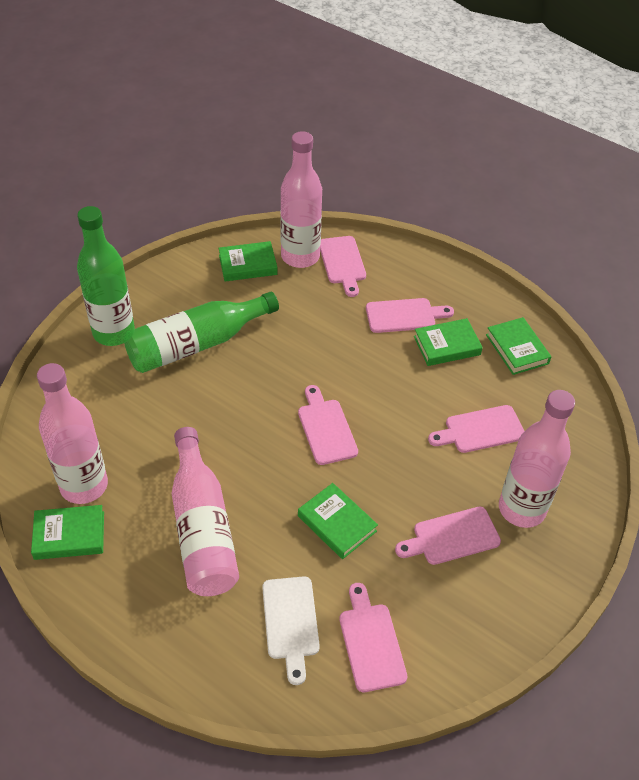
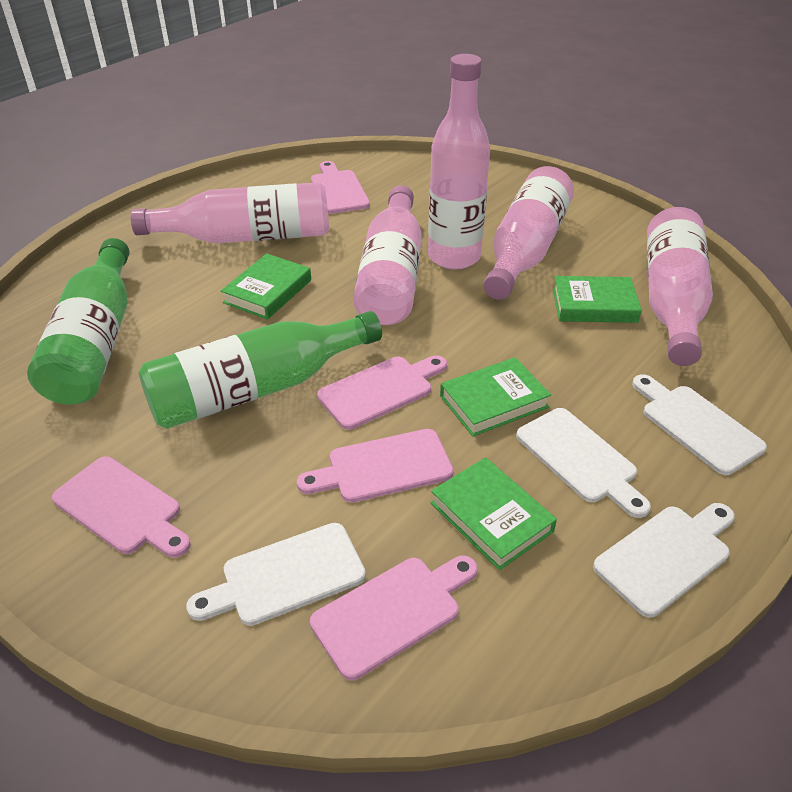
green book: [31,505,104,560] [218,241,278,281] [298,483,378,559] [414,318,483,366] [486,317,551,375] = 5 -> [221,253,311,320] [431,457,557,570] [440,357,551,436] [553,276,642,323] = 4
pink bottle: [37,363,108,504] [172,427,239,596] [280,131,322,268] [499,390,575,528] = 4 -> [130,182,329,243] [353,185,422,325] [428,54,490,269] [483,166,574,300] [647,207,713,366] = 5
pink cutting board: [298,385,358,465] [320,236,366,297] [339,583,407,692] [366,298,454,333] [395,507,501,565] [428,405,525,453] = 6 -> [52,457,191,558] [297,429,454,503] [310,556,478,680] [311,161,370,214] [317,355,447,430] = 5
white cutting board: [262,576,320,685] = 1 -> [186,523,366,626] [516,408,651,518] [593,503,735,618] [632,374,767,475] = 4

